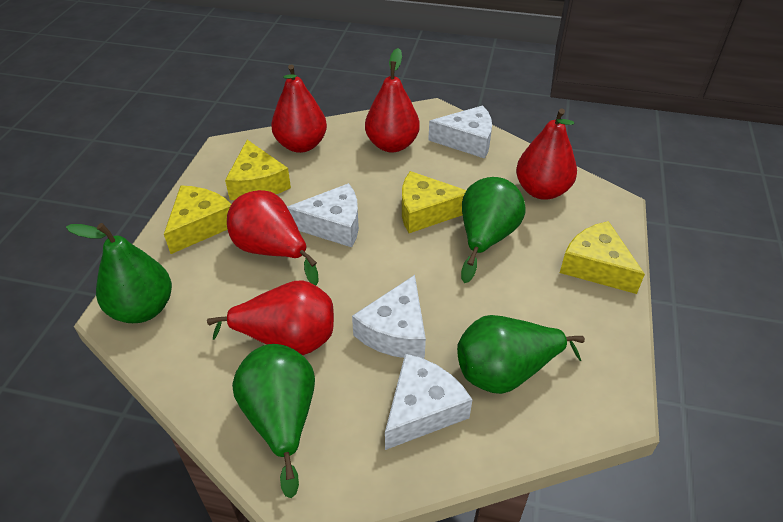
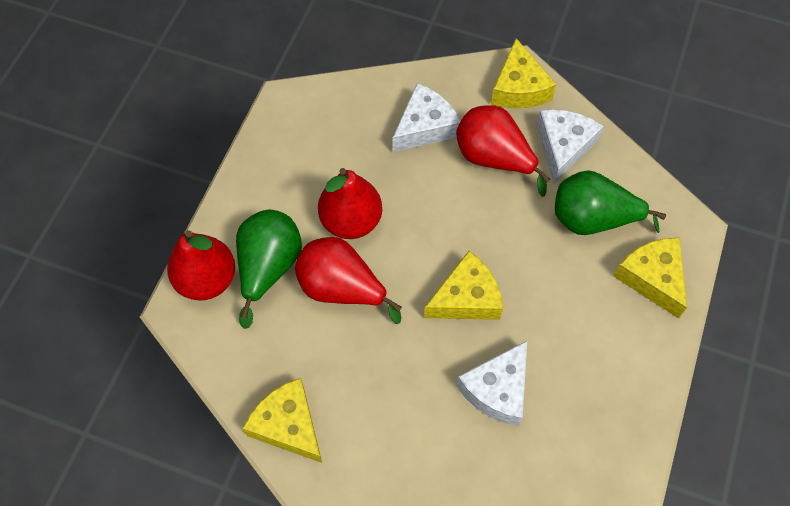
green pear: [66,223,172,323] [232,344,315,498] [457,315,585,394] [461,177,526,283] = 4 -> [236,210,302,329] [555,170,666,235] = 2
red pear: [207,280,334,355] [227,190,319,286] [271,65,327,153] [365,48,420,153] [516,108,577,200] = 5 -> [167,230,235,301] [295,237,402,324] [318,168,382,239] [456,105,550,197] = 4
white cheese: [287,183,359,247] [352,275,426,359] [385,353,473,450] [428,105,492,159] = 4 -> [393,83,460,152] [456,341,527,426] [536,109,604,183] = 3

